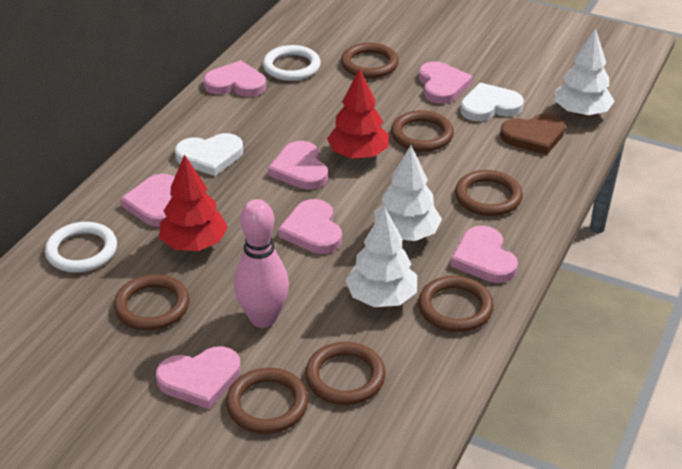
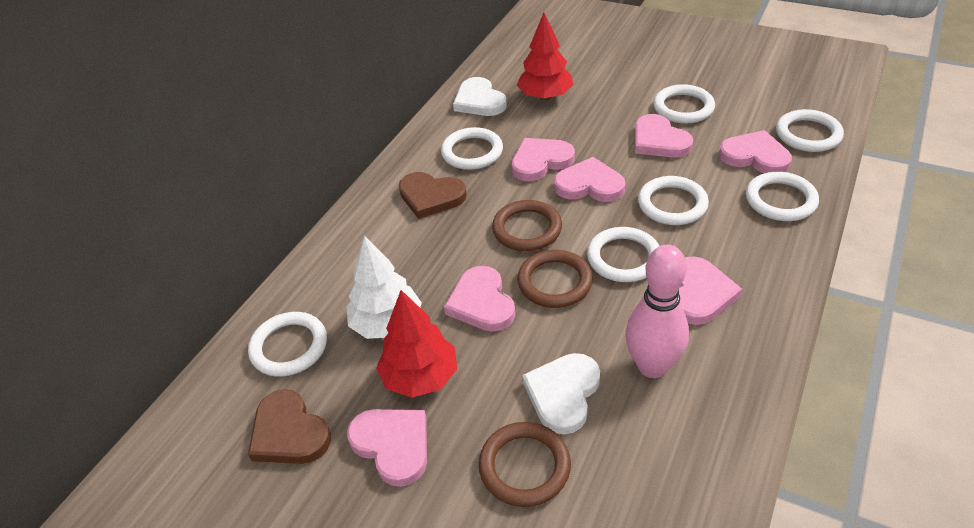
brown heart: [500,113,565,155] = 1 -> [248,389,331,464] [399,172,467,219] = 2
brown ring: [114,274,190,330] [226,368,308,434] [305,342,386,405] [341,43,399,78] [391,110,454,152] [418,276,494,332] [455,170,523,216] = 7 -> [479,422,571,507] [492,200,562,251] [517,250,593,308] = 3
white ring: [45,222,117,273] [263,45,321,81] = 2 -> [248,312,327,377] [441,127,503,170] [587,227,659,282] [638,176,709,225] [653,84,715,124] [746,172,819,221] [776,109,844,152] = 7
white tree: [345,207,417,307] [375,146,442,241] [555,28,615,117] = 3 -> [347,236,422,339] = 1

